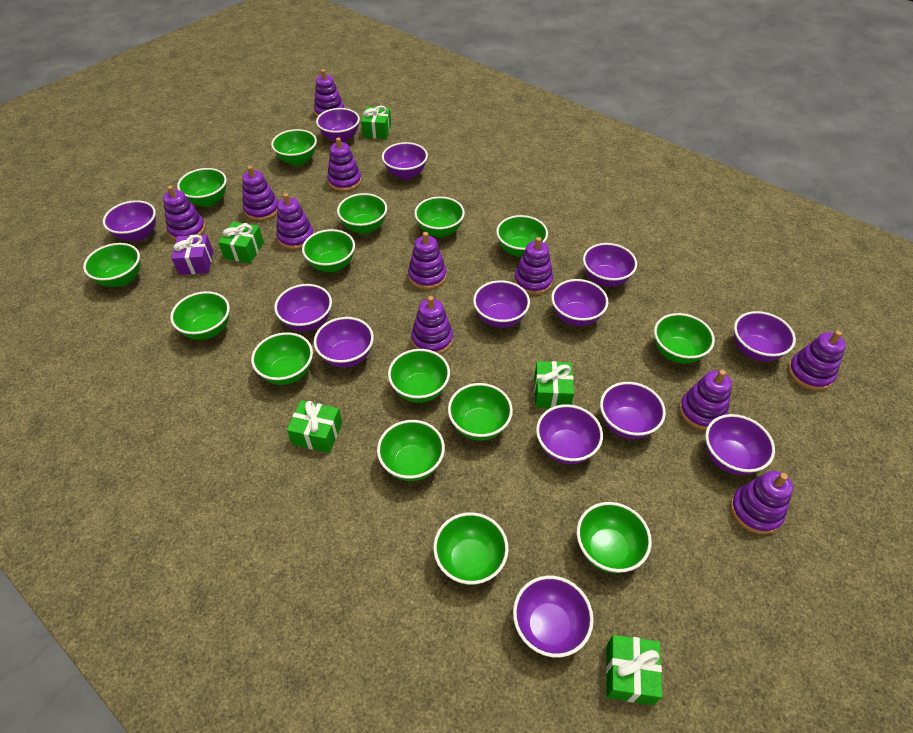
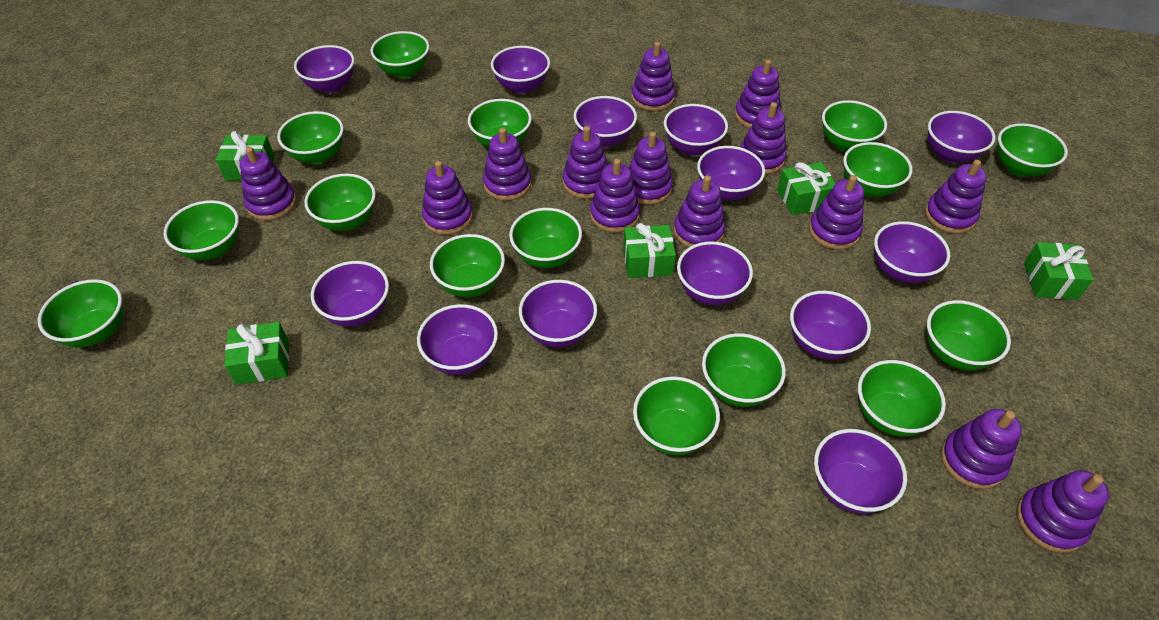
purple gift: [171,234,213,275] = 1 -> none = 0
purple stacking toy: [163,186,206,240] [242,166,278,221] [276,193,314,250] [314,69,344,117] [327,137,362,192] [408,232,446,289] [411,296,453,354] [514,237,553,295] [679,370,732,431] [730,471,793,534] [788,331,846,391] = 11 -> [240,147,296,221] [422,161,473,235] [483,128,532,201] [563,126,608,199] [590,159,640,233] [629,132,673,205] [631,42,675,111] [674,175,725,248] [735,60,781,128] [740,102,787,174] [809,175,864,250] [925,160,987,234] [941,409,1022,489] [1016,470,1109,553] = 14

